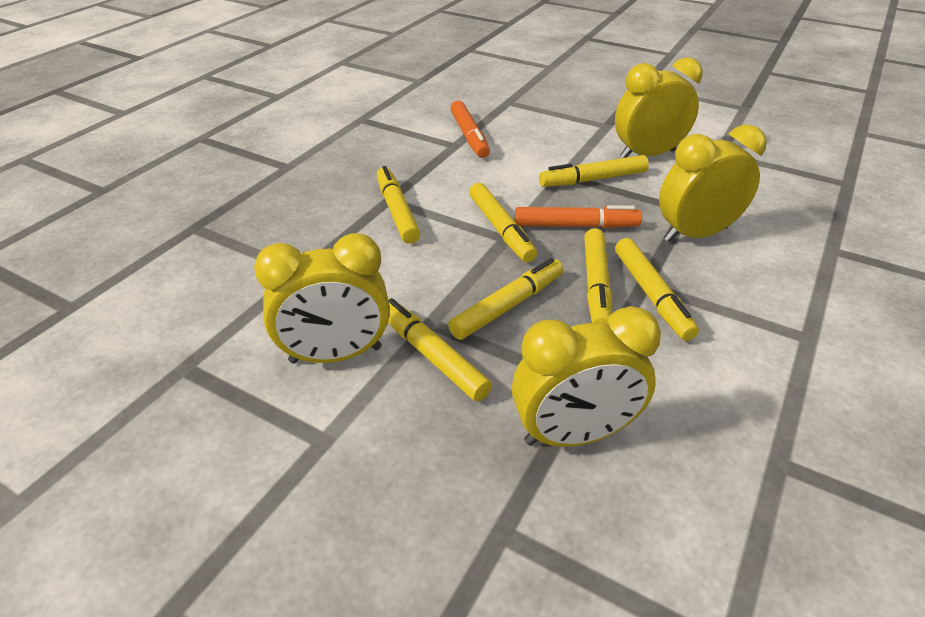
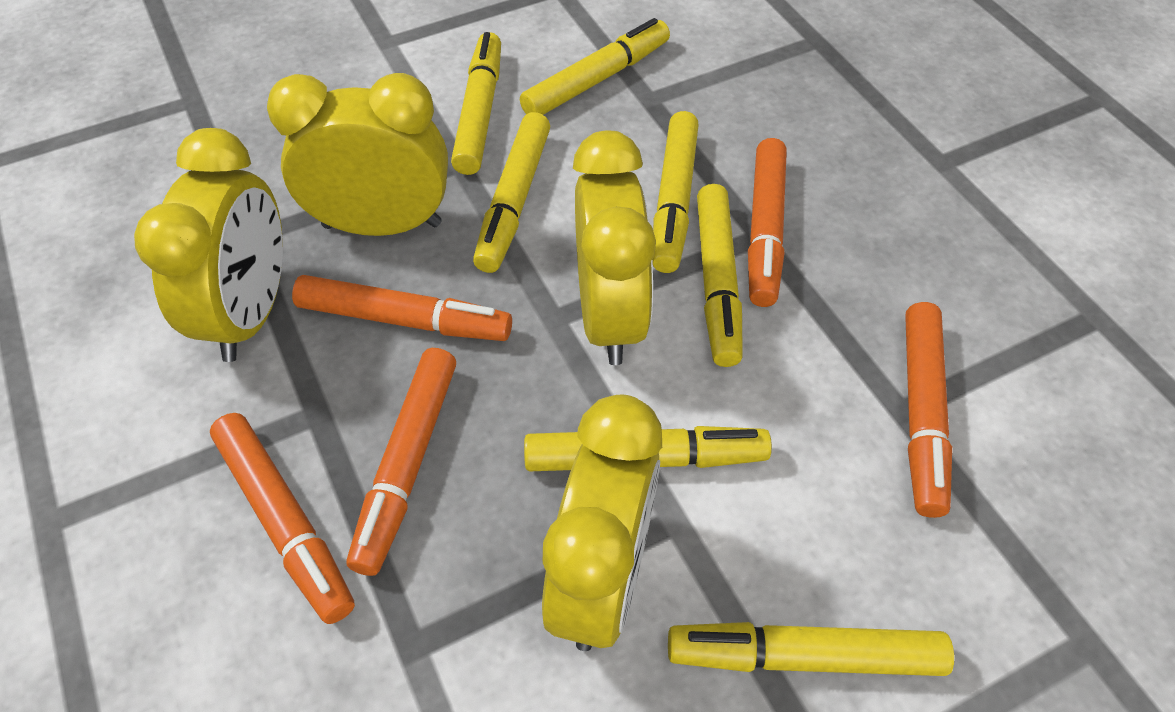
orange marker: [450,100,490,158] [515,205,642,228] = 2 -> [210,413,355,624] [292,275,512,341] [346,348,456,576] [748,138,787,307] [905,302,952,518] = 5

